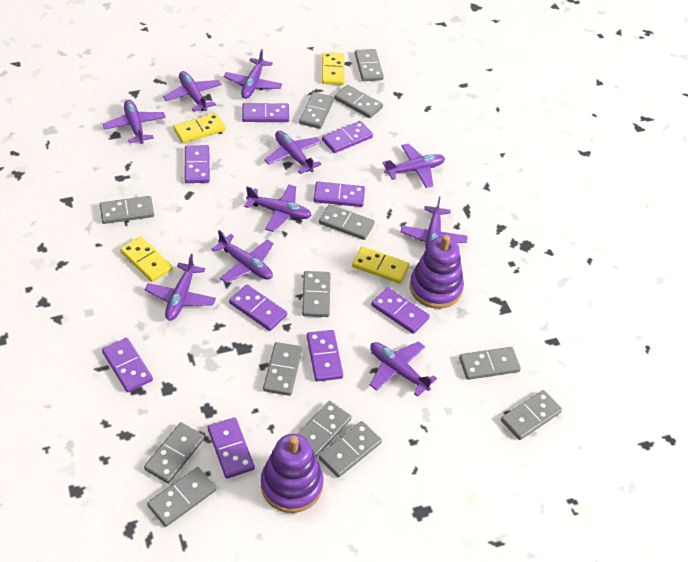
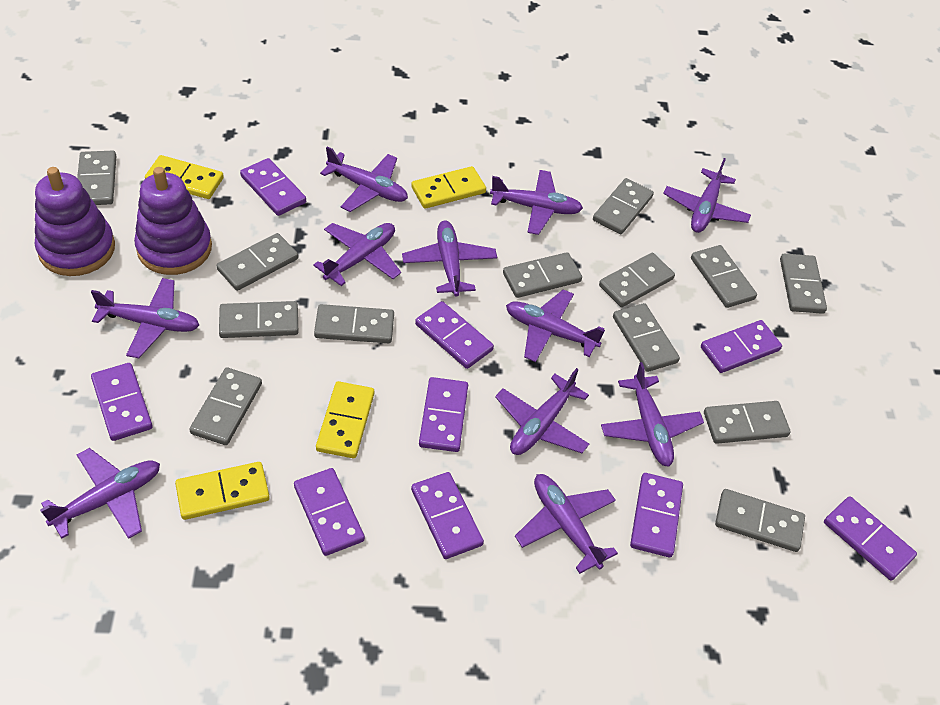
purple plane: [103,100,166,144] [145,254,216,321] [163,71,222,112] [212,230,274,283] [223,49,282,99] [244,184,312,232] [264,131,322,174] [370,341,437,397] [382,143,445,188] [401,196,468,249] = 10 -> [40,448,160,539] [91,278,199,358] [313,223,401,286] [320,146,408,212] [402,220,497,297] [490,170,583,235] [495,368,589,455] [506,289,605,362] [515,474,618,574] [601,362,704,467] [663,158,751,233] = 11

